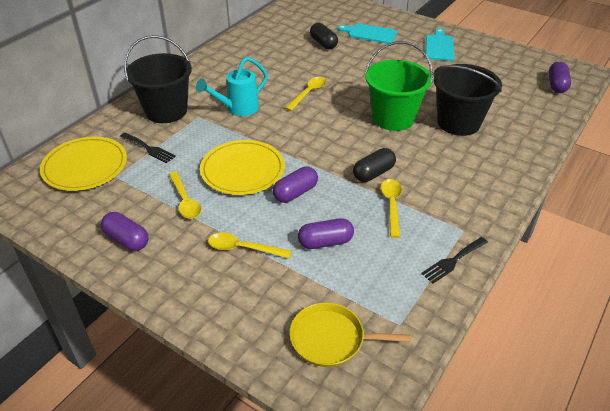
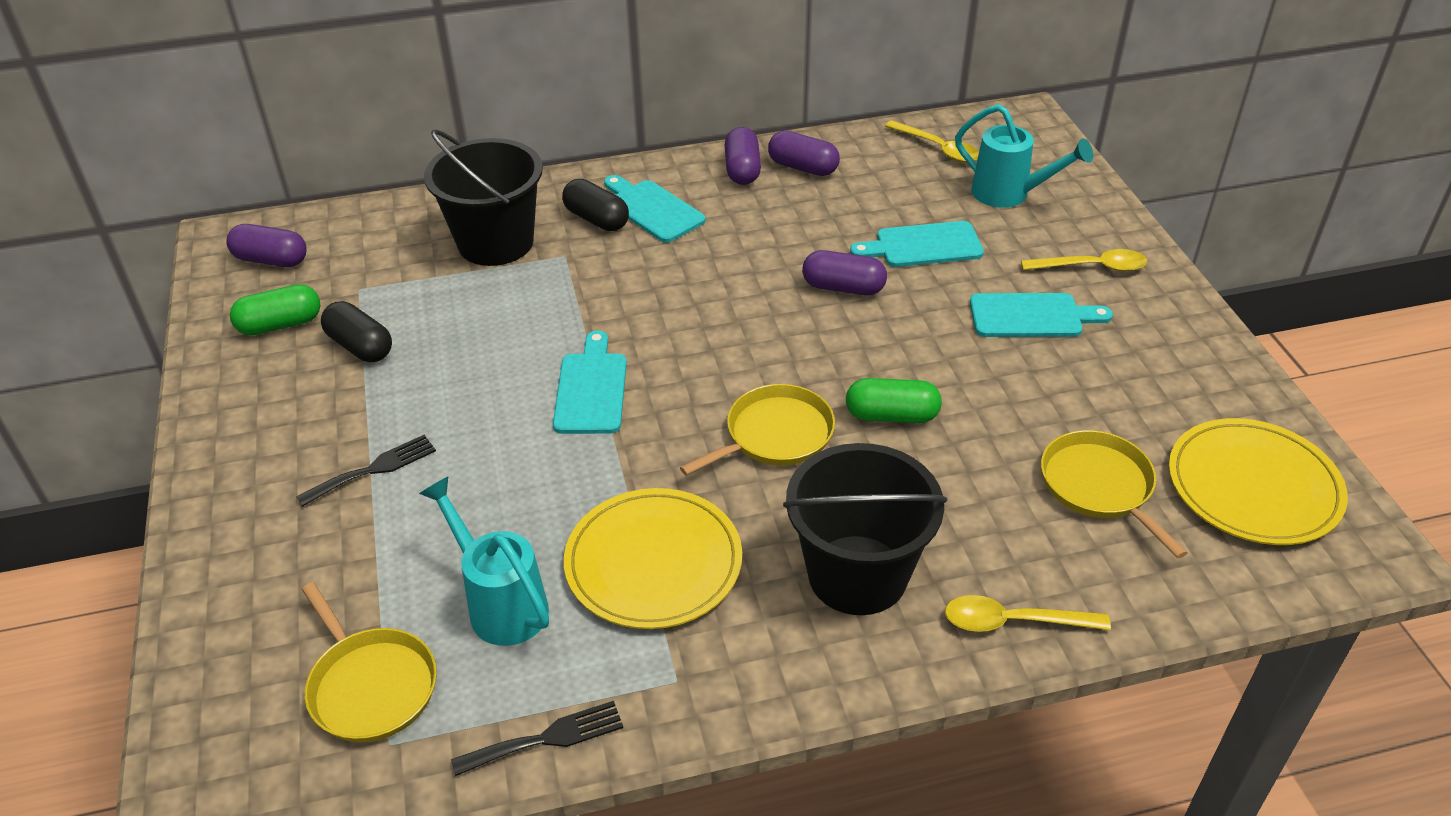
green bucket: [365,41,433,131] = 1 -> none = 0
green capsule: none = 0 -> [230,284,321,335] [846,378,942,423] = 2
turquoise cutting board: [338,23,397,44] [426,28,454,61] = 2 -> [553,330,627,434] [604,175,706,243] [850,221,984,267] [970,293,1113,337] = 4
turquoise watering can: [196,57,268,116] = 1 -> [419,476,549,646] [955,104,1093,208] = 2
yellow pan: [290,303,411,367] = 1 -> [302,582,437,742] [680,384,835,476] [1041,430,1187,558] = 3
yellow spoon: [168,172,201,219] [208,233,292,258] [285,77,327,111] [381,179,402,238] = 4 -> [885,120,979,162] [945,595,1111,632] [1021,249,1147,272] = 3

